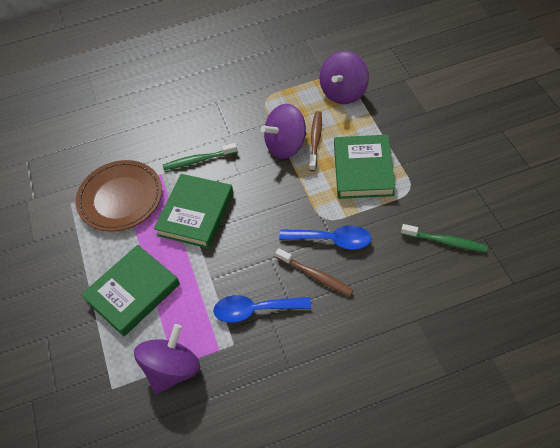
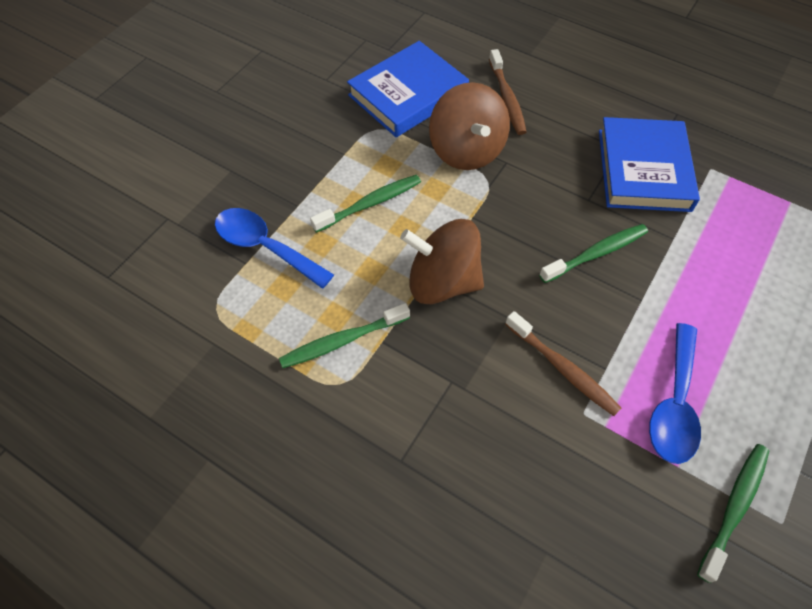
blue book: none = 0 -> [347,41,469,137] [599,117,700,212] = 2
brown plate: [76,160,162,232] = 1 -> none = 0
brown spinning top: none = 0 -> [400,219,484,304] [429,82,510,170] = 2
green book: [81,245,180,337] [154,174,233,249] [334,135,396,199] = 3 -> none = 0
green toothbrush: [163,143,238,170] [401,224,488,252] = 2 -> [279,303,410,368] [310,175,421,233] [539,224,648,283] [697,444,769,583] = 4
purple spinning top: [134,324,200,394] [261,104,306,159] [320,51,369,104] = 3 -> none = 0

